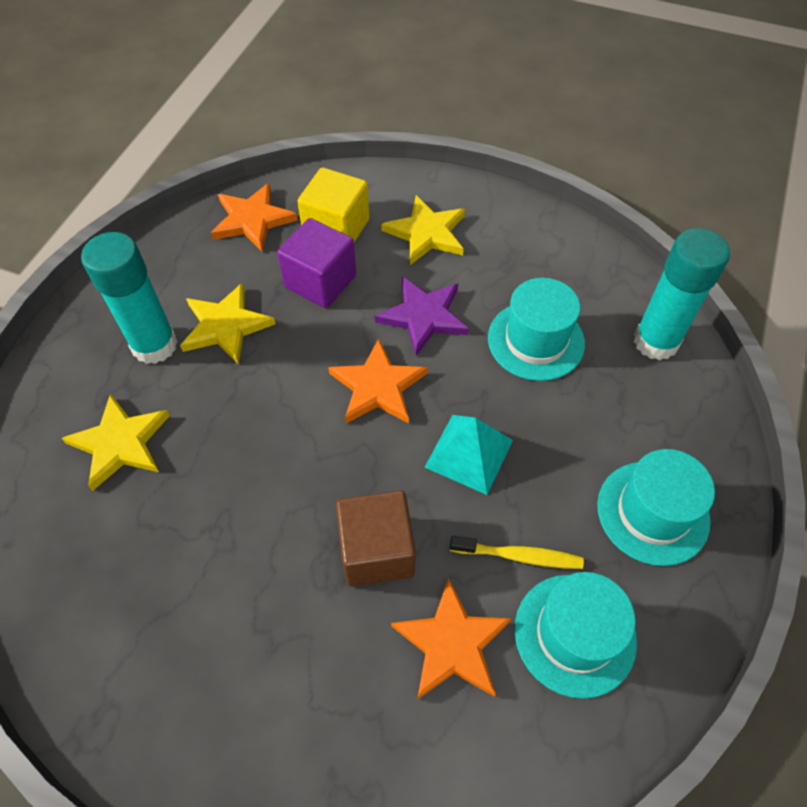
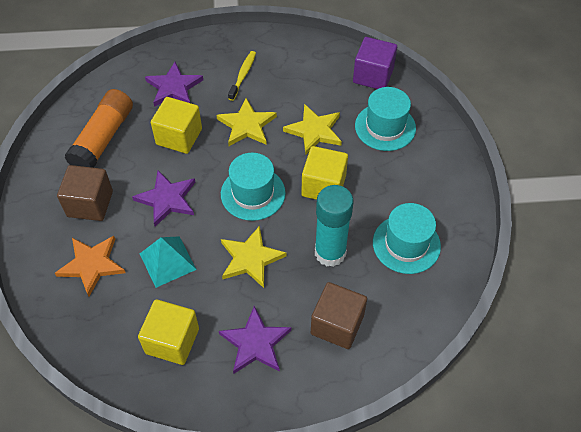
brown cube: [336,491,416,587] = 1 -> [57,165,113,221] [311,282,367,349] = 2
orange glue stick: none = 0 -> [65,89,133,168] = 1
orange star: [211,183,298,252] [328,338,428,424] [391,578,512,700] = 3 -> [55,236,126,297] = 1
purple star: [375,276,469,356] = 1 -> [132,170,195,227] [145,62,203,107] [219,306,291,374] = 3
turquoise glue stick: [81,232,178,364] [633,228,730,361] = 2 -> [315,185,354,267] = 1
yellow cube: [297,167,369,242] = 1 -> [138,299,199,365] [151,97,202,154] [301,146,348,200] = 3

